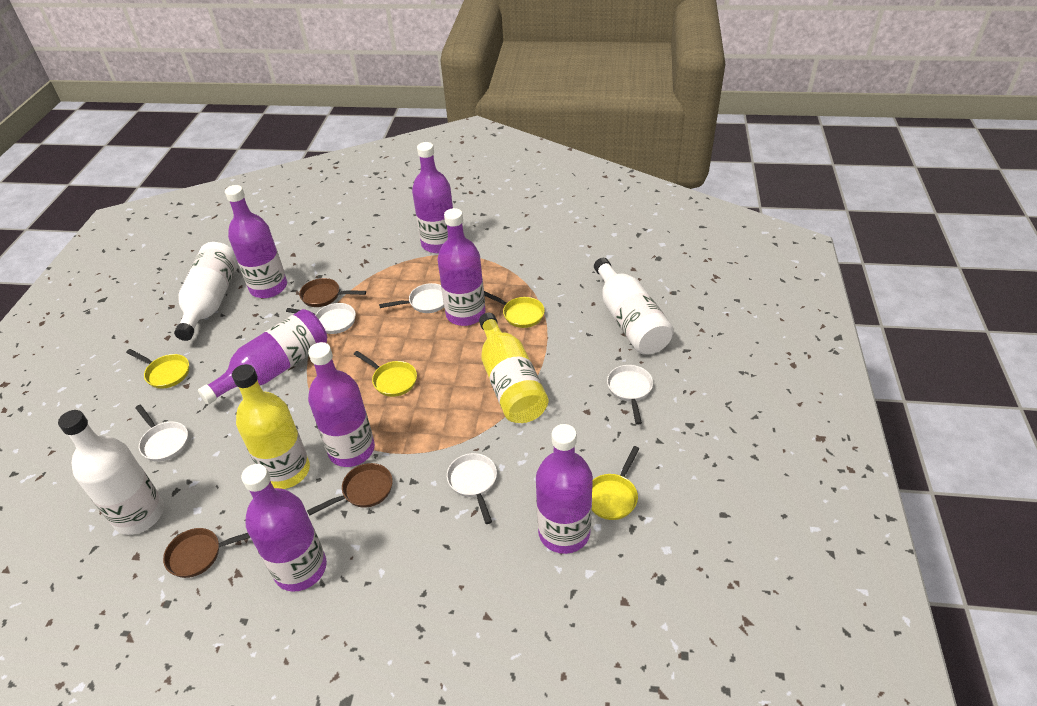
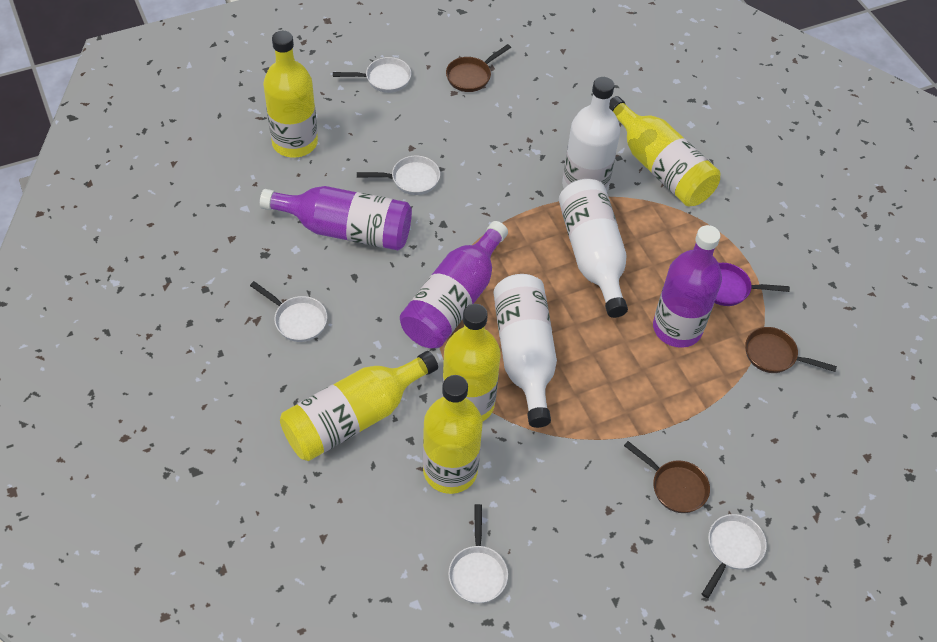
purple bottle: [198,309,327,405] [225,185,287,298] [241,464,327,592] [308,342,375,467] [412,142,453,253] [437,208,486,326] [536,424,593,554] = 7 -> [260,186,412,250] [400,221,508,348] [653,225,722,348] = 3
purple pan: none = 0 -> [714,263,790,306] = 1
yellow bottle: [232,364,310,489] [479,313,548,423] = 2 -> [263,31,318,158] [280,351,438,461] [423,375,483,494] [442,304,501,422] [609,96,721,206] = 5
yellow pan: [126,349,189,389] [354,351,417,397] [484,291,545,328] [592,446,640,520] = 4 -> none = 0

